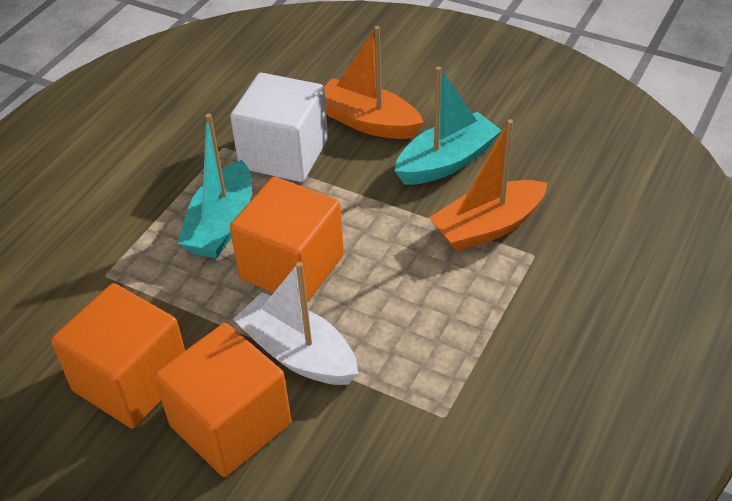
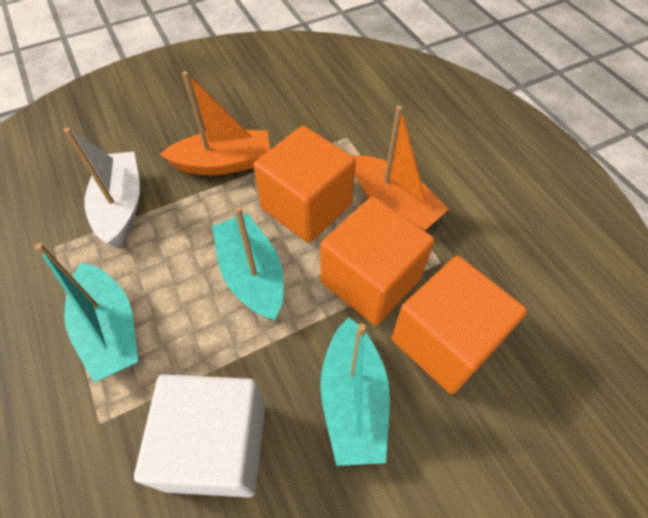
turquoise boat: [178,114,252,258] [395,66,502,185] = 2 -> [35,243,138,382] [212,206,284,320] [320,317,390,466] = 3

